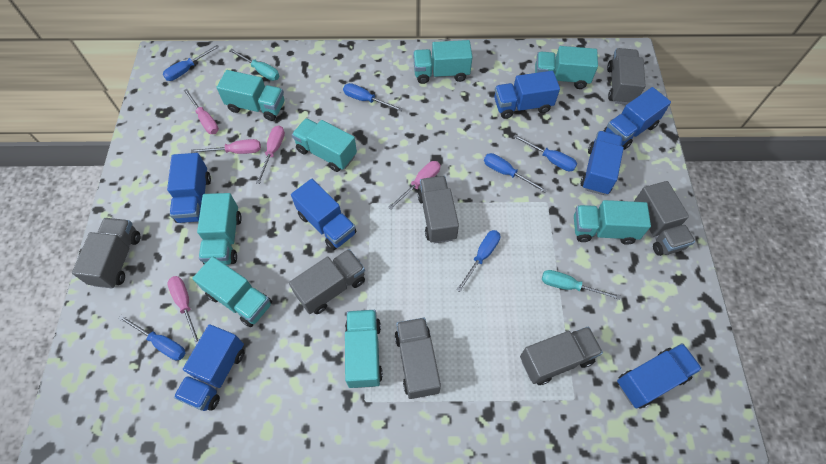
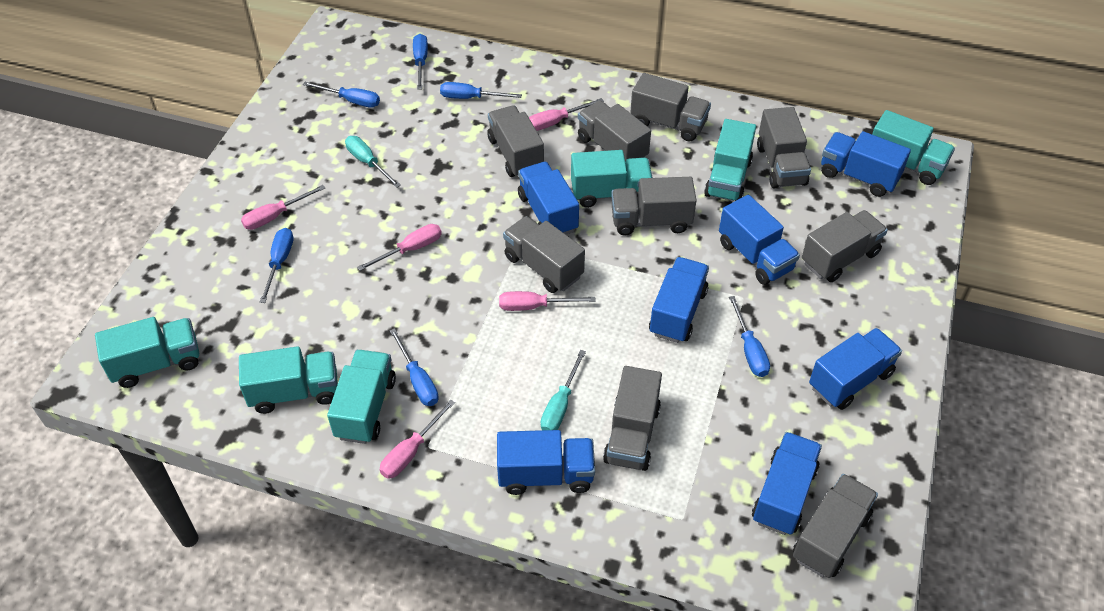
grey truck: [72,218,140,288] [289,249,365,314] [395,318,441,399] [418,176,459,243] [520,326,603,385] [607,48,646,105] [634,181,695,256] = 7 -> [487,105,544,177] [503,216,585,293] [578,101,651,161] [603,366,662,471] [611,177,697,236] [630,73,711,142] [757,107,811,188] [793,474,878,578] [802,210,888,282] = 9
turquoise truck: [192,257,272,327] [197,193,242,265] [217,70,285,121] [292,118,357,172] [345,310,383,388] [413,40,473,84] [535,46,598,89] [574,200,651,245] = 8 -> [95,317,199,388] [239,346,338,414] [327,350,396,444] [571,150,653,208] [704,119,756,201] [872,110,955,185] = 6

